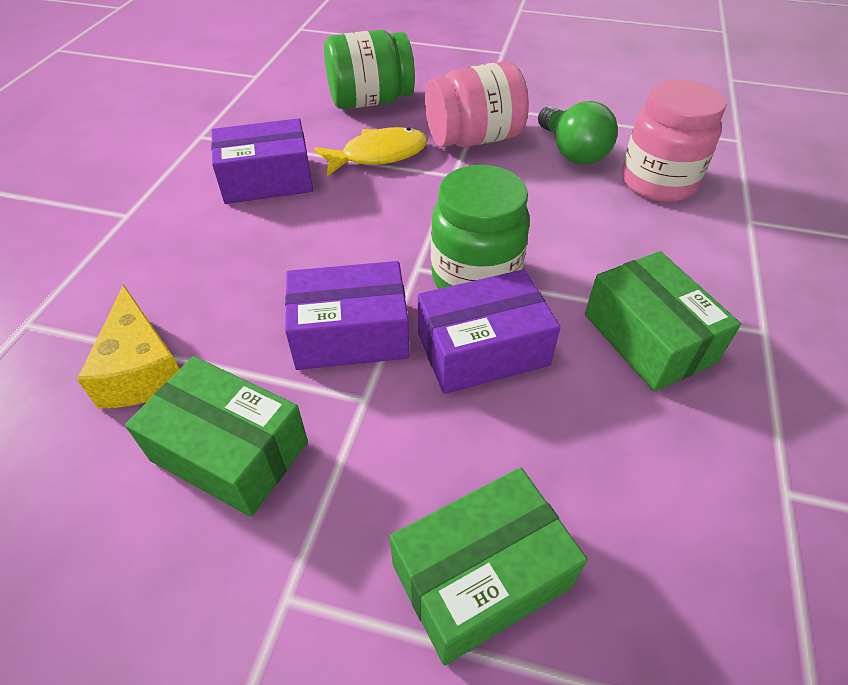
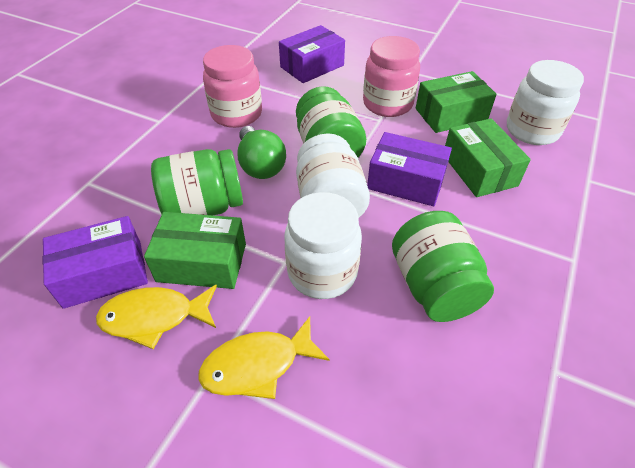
green jar: [324,30,415,109] [431,165,530,289] = 2 -> [151,149,243,215] [296,86,366,157] [392,211,494,322] = 3
white jar: none = 0 -> [284,192,362,299] [296,133,370,217] [507,60,584,145] = 3
yellow cheese: [77,285,179,409] = 1 -> none = 0
yellow fish: [314,127,428,176] = 1 -> [96,285,217,349] [198,316,330,399] = 2

